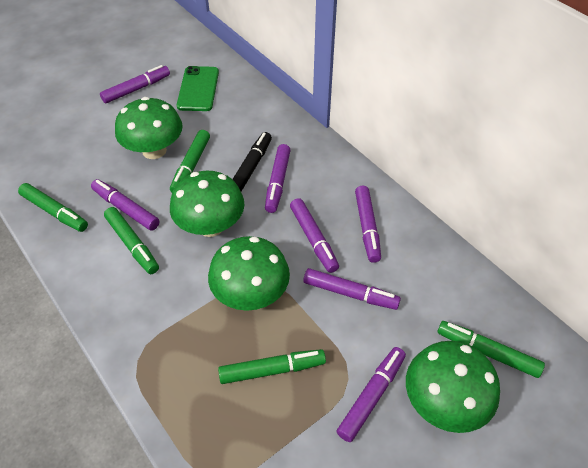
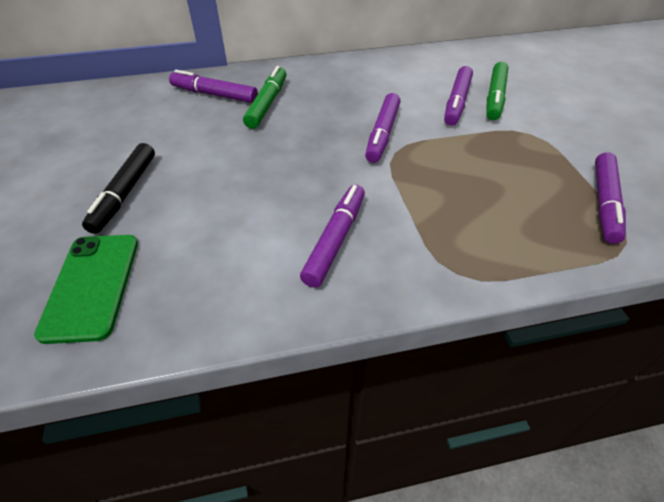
green marker: [18,183,88,232] [104,207,159,274] [170,130,210,192] [218,349,326,384] [437,321,545,378] = 5 -> [243,66,286,129] [486,62,508,120] = 2
green mushroom: [115,97,183,159] [170,171,245,237] [208,236,290,311] [406,341,500,433] = 4 -> none = 0
purple marker: [91,179,159,231] [100,65,170,103] [265,144,291,213] [290,198,339,273] [303,268,401,310] [337,347,406,442] [355,186,381,263] = 7 -> [169,70,258,103] [300,185,365,288] [365,93,401,163] [444,66,473,126] [595,152,626,244] = 5

